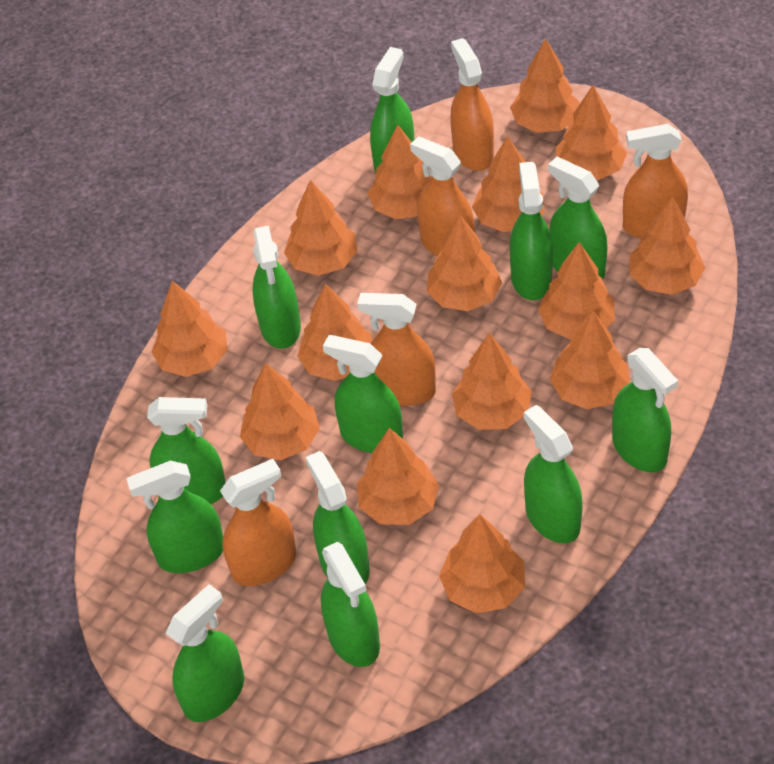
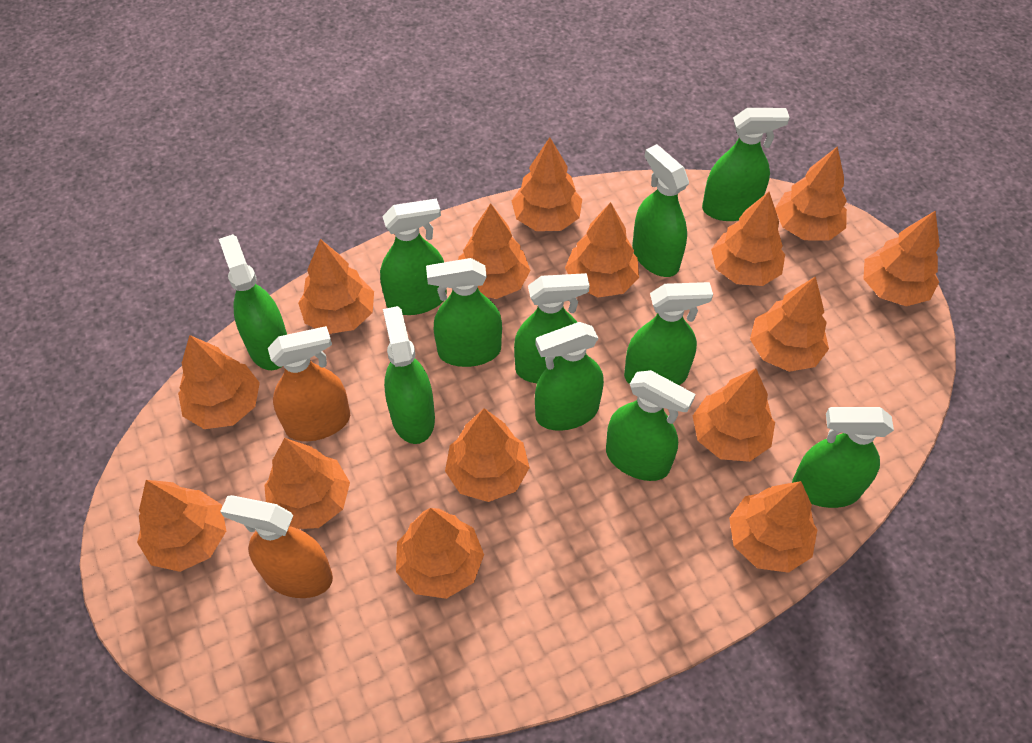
green spray bottle: [126,461,223,573] [147,397,226,504] [165,584,244,722] [252,226,301,349] [306,451,370,584] [321,542,380,667] [323,335,403,453] [370,47,414,174] [510,162,553,300] [524,405,583,543] [548,157,608,280] [612,348,678,472] = 12 -> [219,234,287,370] [380,198,447,315] [383,306,435,444] [426,258,502,367] [514,273,590,383] [535,322,604,431] [606,370,696,481] [624,282,713,385] [632,144,689,277] [702,108,790,221] [792,407,894,508] = 11
orange spray bottle: [220,459,296,586] [357,293,436,406] [410,136,475,256] [450,38,494,171] [623,124,688,238] = 5 -> [220,495,333,598] [268,326,350,441] = 2

